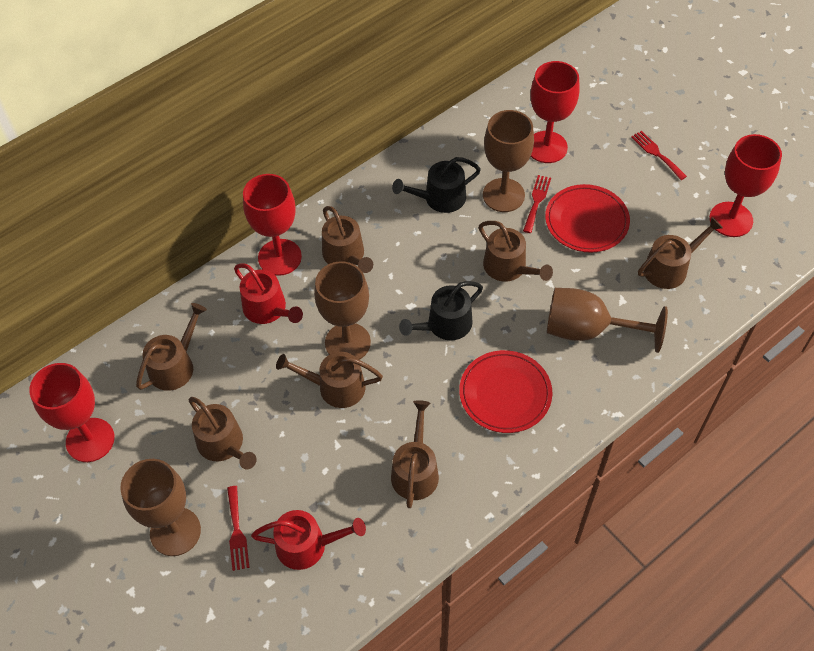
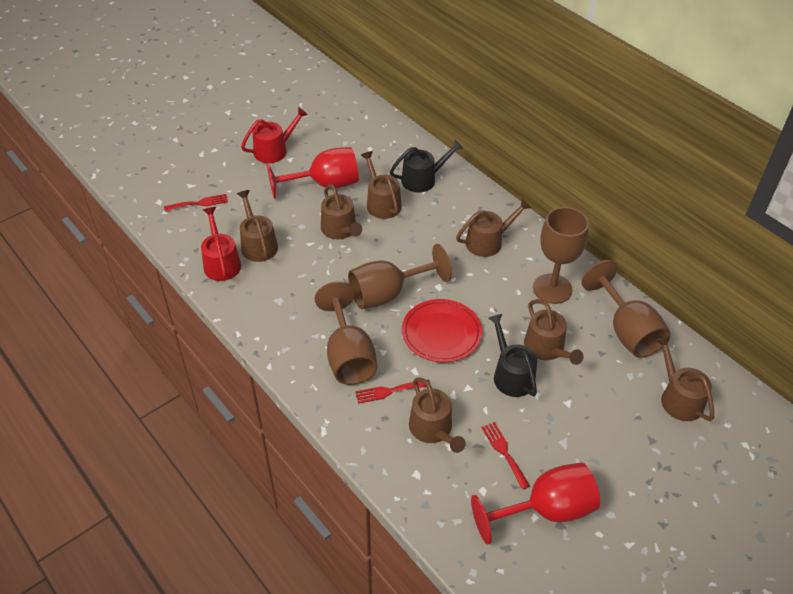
red goblet: [29,363,115,462] [243,174,302,276] [531,61,580,163] [709,134,782,237] = 4 -> [266,147,359,199] [471,462,600,545] = 2
red plate: [459,350,552,433] [545,184,630,253] = 2 -> [402,299,482,362] = 1

